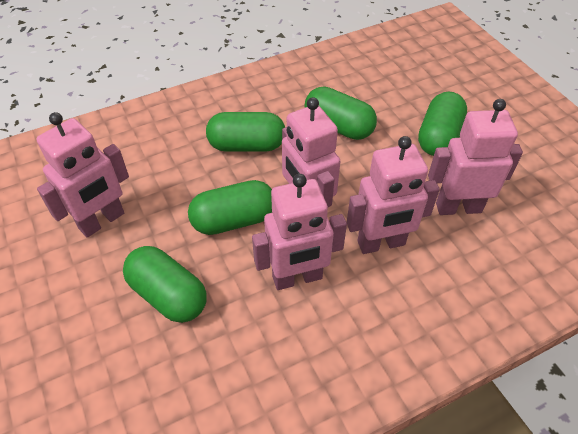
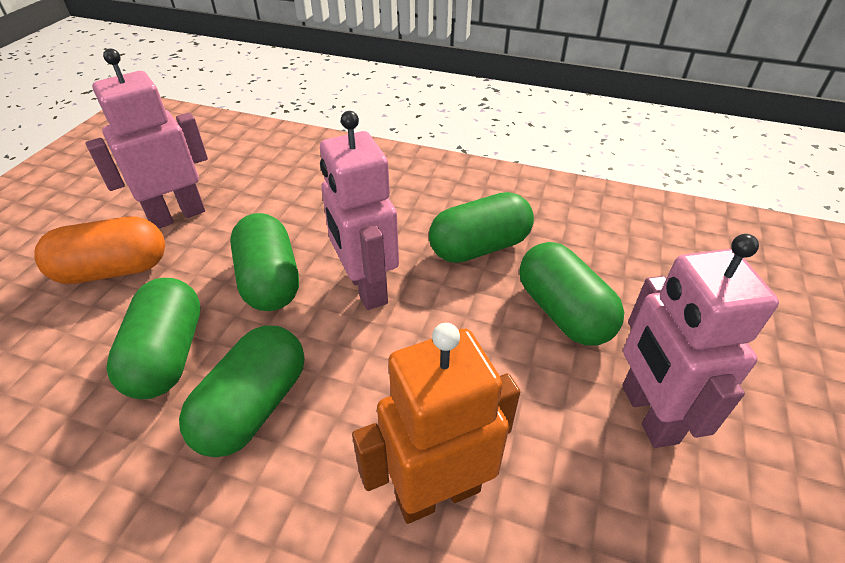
orange capsule: none = 0 -> [35,216,165,284] = 1
orange robot: none = 0 -> [352,323,520,524] = 1
pink robot: [36,112,129,238] [252,174,347,290] [282,97,340,207] [347,136,440,254] [428,99,523,215] = 5 -> [86,49,208,229] [320,111,399,310] [622,234,779,448] = 3

